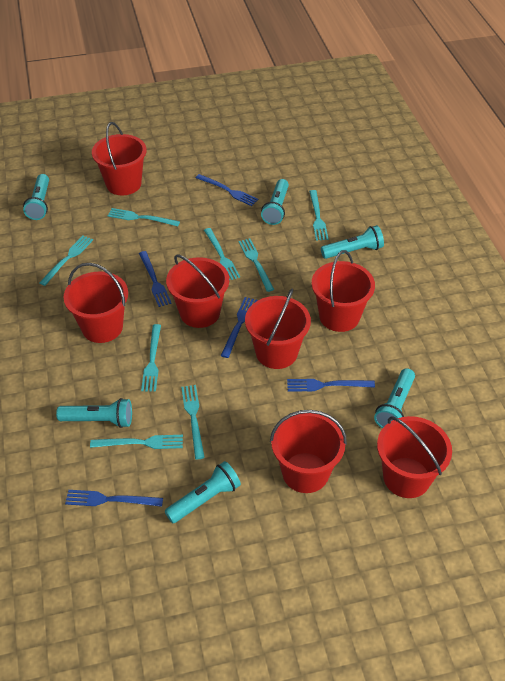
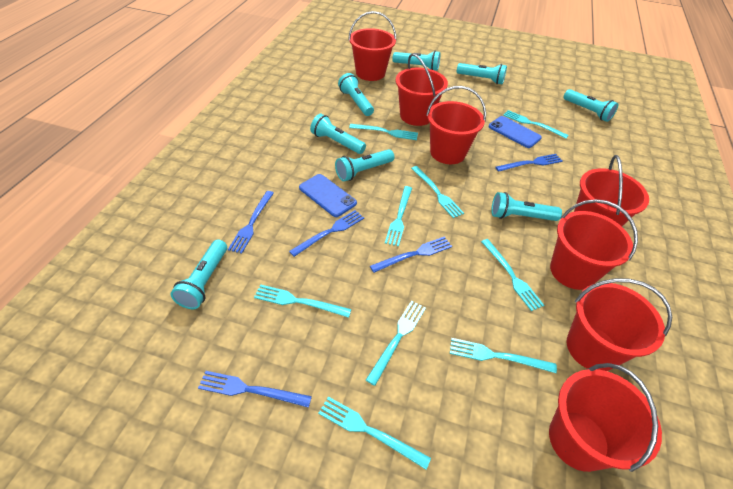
blue phone: none = 0 -> [299,174,357,217] [489,116,542,148] = 2
turquoise flashlight: [23,174,49,220] [56,398,132,428] [165,461,241,523] [261,179,289,225] [321,225,384,259] [374,368,415,428] = 6 -> [171,240,227,309] [310,114,366,154] [335,149,394,181] [338,73,374,116] [392,51,440,71] [457,63,507,85] [491,192,562,221] [563,89,619,122] = 8
turquoise fork: [39,235,93,286] [90,435,183,449] [108,208,180,226] [141,324,161,392] [181,385,205,459] [204,228,240,281] [238,239,274,292] [309,190,328,240] = 8 -> [254,284,352,318] [318,397,431,470] [349,124,418,140] [366,301,426,386] [385,186,412,246] [411,166,464,218] [450,338,557,373] [481,239,544,311] [503,110,569,139] = 9

